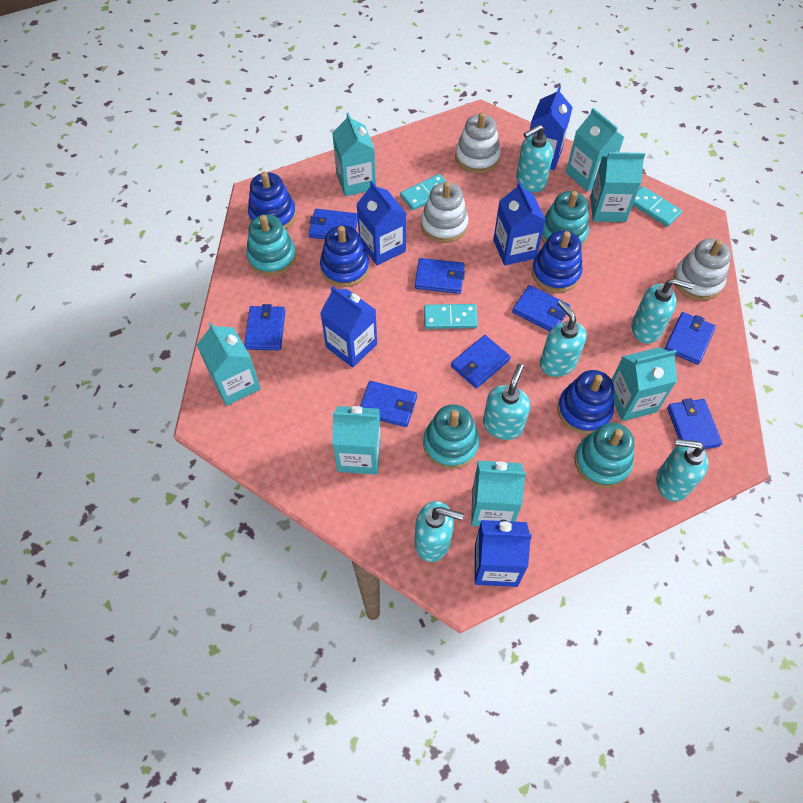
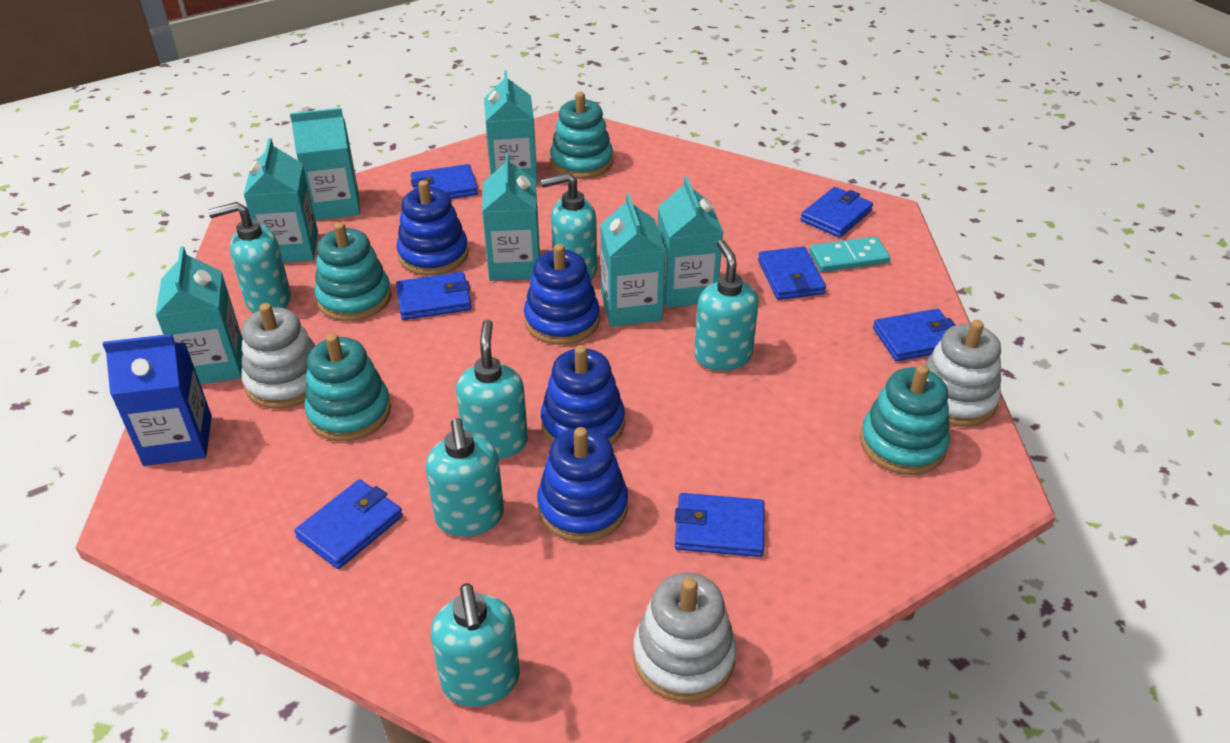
blue carton: [320,286,377,368] [356,181,406,265] [475,520,532,587] [493,182,546,266] [530,86,573,170] = 5 -> [102,334,212,466] = 1
blue wallet: [244,304,285,350] [309,209,358,239] [360,381,417,427] [415,258,465,294] [451,335,511,389] [512,285,570,331] [664,312,716,365] [667,398,722,449] = 8 -> [294,479,403,569] [396,272,472,320] [411,164,478,199] [674,493,765,557] [758,247,826,300] [801,187,873,238] [873,309,955,361] = 7
turquoise domino: [400,174,447,210] [424,304,478,329] [633,186,682,227] = 3 -> [809,237,890,272] = 1

